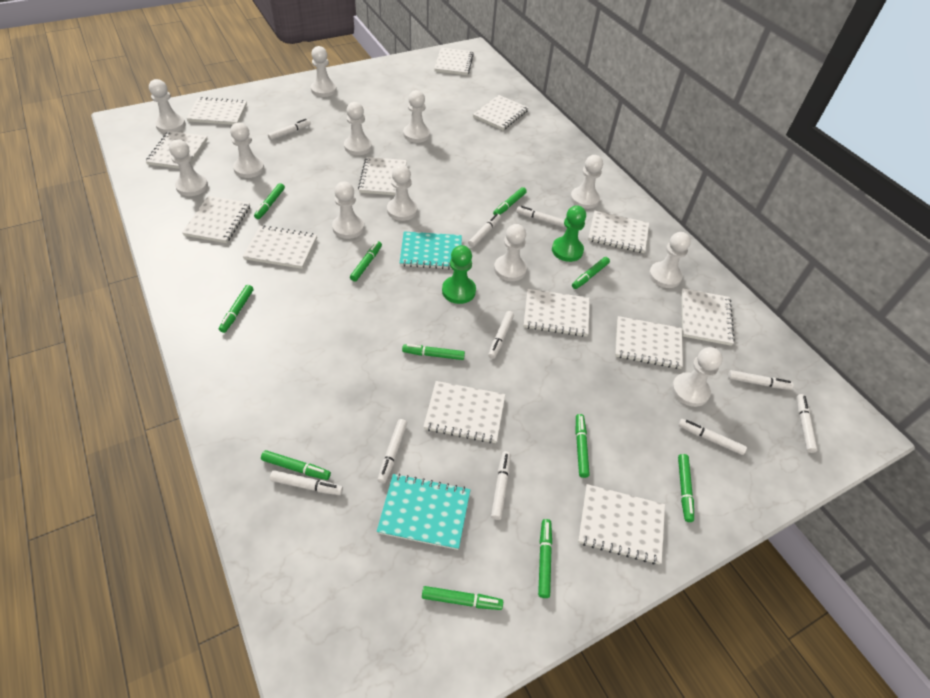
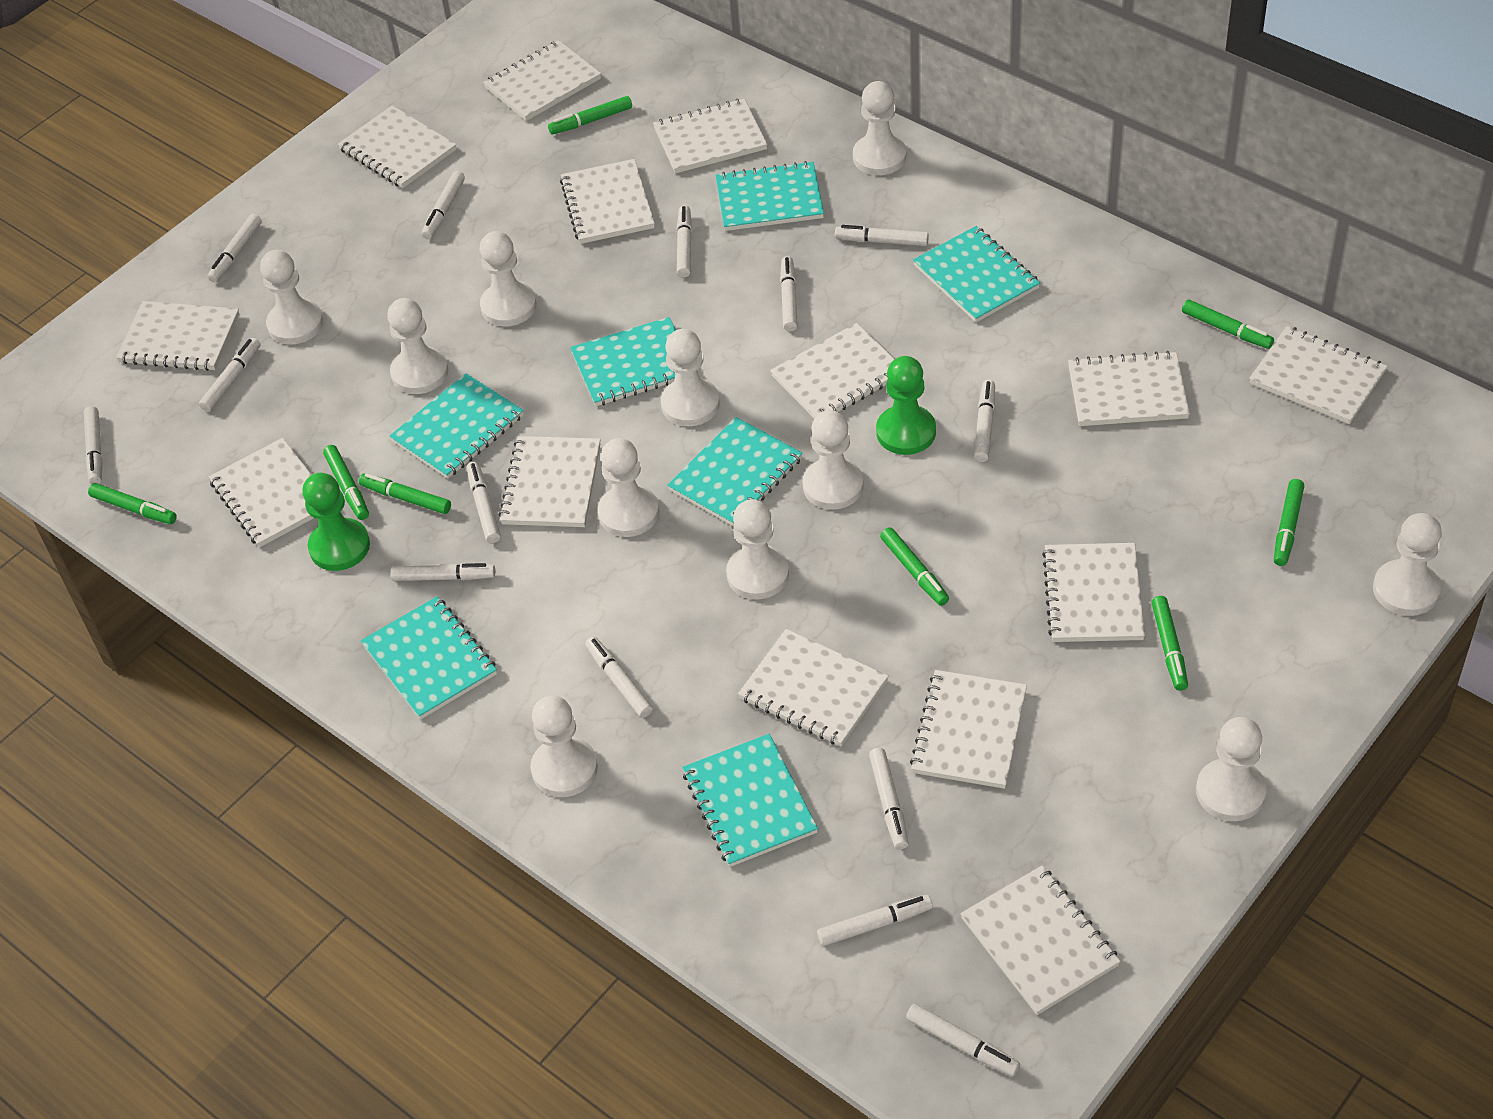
green marker: [219,285,254,333] [254,183,285,219] [261,450,331,480] [350,241,382,281] [402,344,465,360] [422,586,503,610] [493,187,527,215] [538,519,552,598] [572,257,610,289] [576,414,590,478] [678,454,694,522] = 11 -> [88,483,177,524] [323,445,369,520] [359,473,451,514] [548,96,632,134] [880,527,949,606] [1151,596,1188,691] [1182,299,1274,349] [1274,479,1304,566] = 8
turquoise notebook: [377,474,470,550] [400,231,462,269] = 2 -> [361,596,497,720] [389,373,524,479] [570,317,676,406] [667,417,803,526] [682,734,818,867] [716,161,824,231] [913,226,1040,322] = 7
white marker: [268,119,311,141] [270,470,343,495] [377,419,407,483] [468,214,501,247] [488,311,514,359] [491,451,511,520] [516,206,565,227] [678,419,747,455] [728,370,794,390] [796,394,818,453] = 10 -> [84,406,103,484] [199,338,261,412] [207,214,262,283] [390,563,495,581] [422,171,465,239] [467,462,501,543] [585,637,653,718] [677,205,692,277] [780,256,798,331] [817,895,932,946] [835,225,929,246] [869,748,908,849] [906,1004,1020,1077] [974,380,995,462] = 14
white notebook: [145,131,208,169] [182,196,250,243] [186,97,247,125] [243,225,317,269] [358,157,407,195] [423,381,505,444] [434,48,474,75] [473,95,529,130] [524,289,589,337] [578,484,665,565] [588,211,649,253] [615,316,683,369] [681,288,735,346] = 13 -> [116,301,239,371] [209,438,314,547] [338,105,456,188] [483,40,601,121] [499,436,601,527] [560,159,655,244] [653,98,767,174] [738,629,888,746] [770,323,895,418] [910,670,1027,789] [961,865,1121,1015] [1042,543,1145,642] [1068,351,1190,426] [1249,326,1388,424] = 14
white pawn: [149,79,186,133] [169,139,208,196] [230,122,264,178] [311,46,337,97] [332,181,364,239] [344,102,372,155] [387,165,418,221] [403,90,430,143] [494,224,527,281] [570,155,603,209] [649,232,691,288] [672,347,723,407] = 12 -> [260,250,323,344] [387,298,448,394] [479,231,537,327] [531,696,598,797] [598,438,659,537] [661,329,720,426] [726,499,789,600] [803,410,864,510] [853,81,906,175] [1196,717,1267,821] [1373,513,1442,616] = 11

